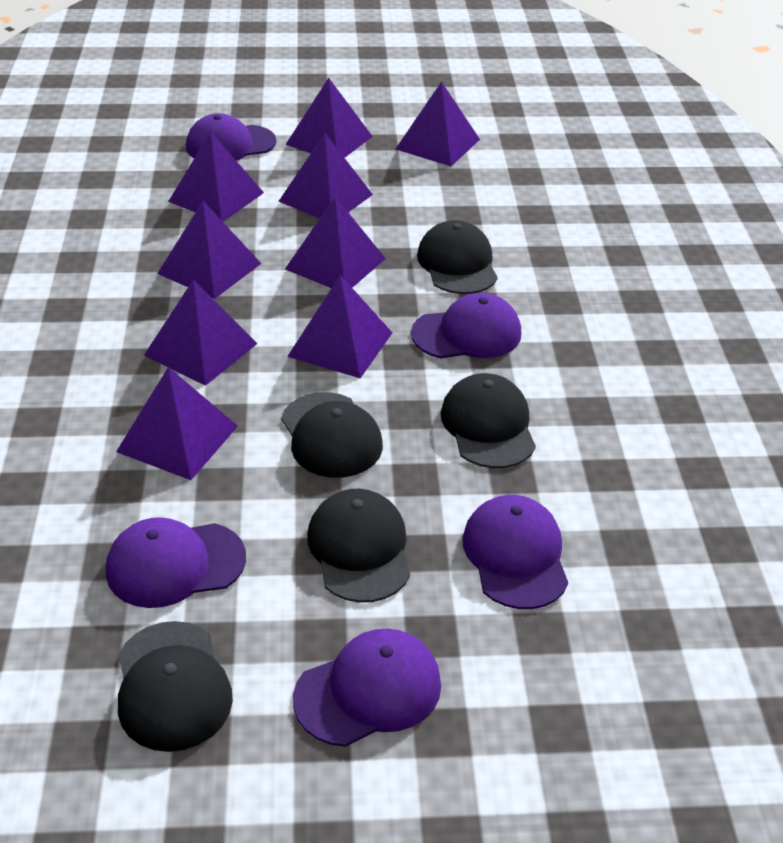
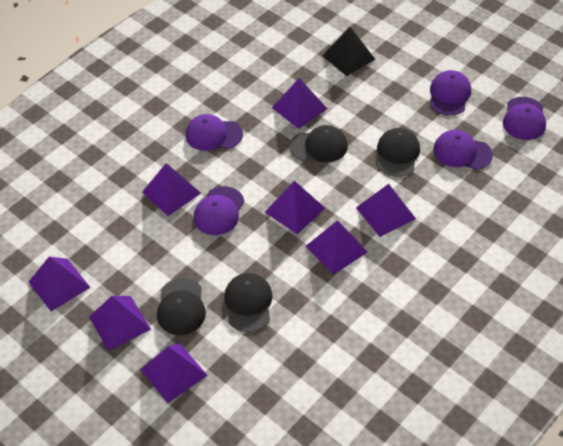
black cap: [118,621,233,752] [281,392,383,478] [307,489,410,603] [417,220,498,294] [441,373,536,468] = 5 -> [157,278,206,335] [224,273,273,332] [289,125,348,162] [377,128,420,177] = 4
black pyramid: none = 0 -> [322,27,375,76] = 1
purple pyramid: [116,367,238,480] [144,279,257,386] [157,201,261,299] [168,132,264,222] [278,133,373,219] [285,78,373,158] [285,197,386,288] [287,275,392,378] [396,81,480,166] = 9 -> [29,257,91,311] [89,296,151,351] [140,343,208,403] [142,163,201,216] [265,181,325,234] [272,78,327,129] [305,220,368,275] [356,184,416,237] = 8

